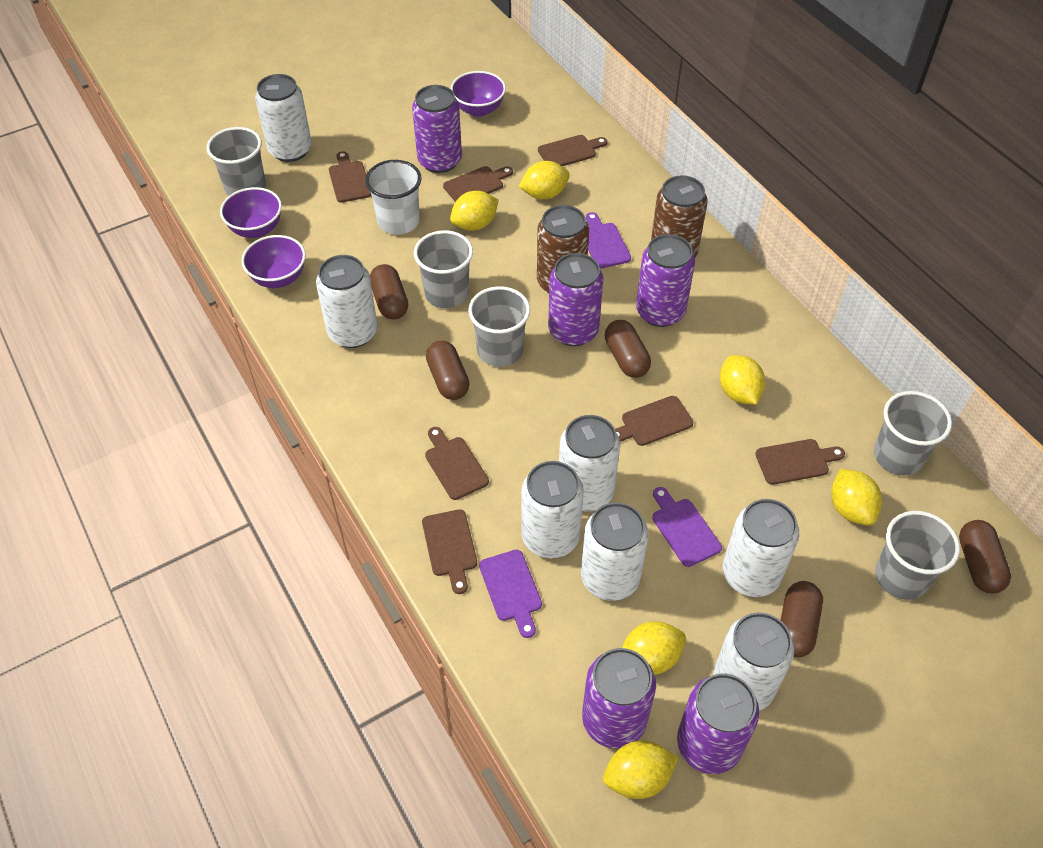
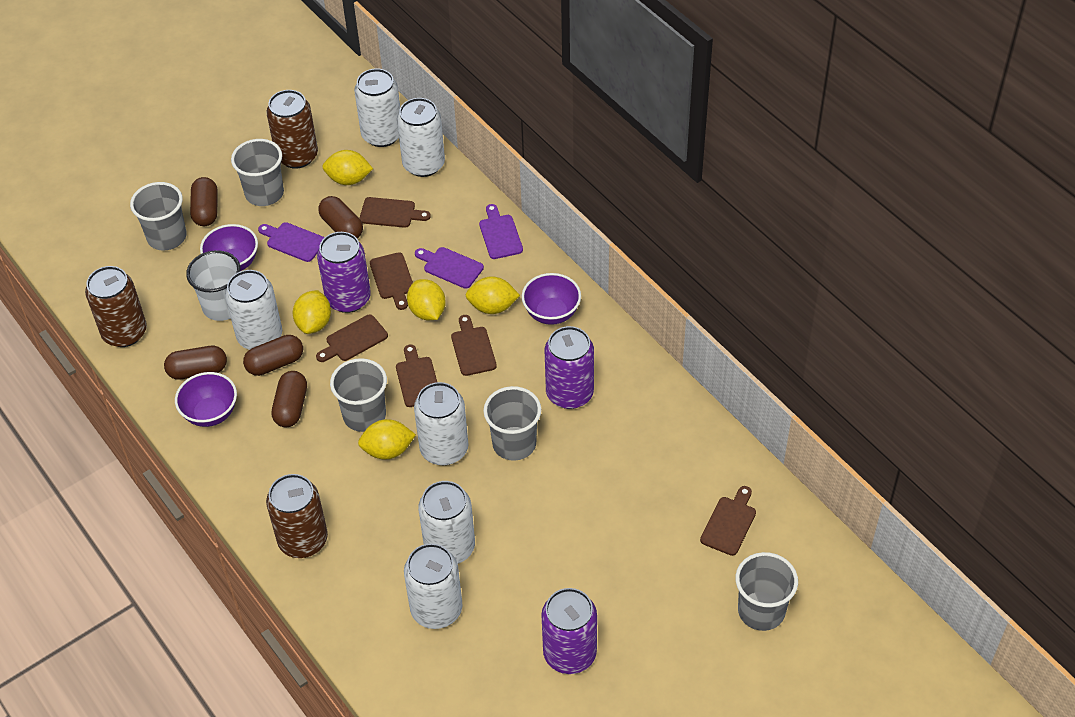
brown can: [537,205,589,293] [651,175,708,257] = 2 -> [85,266,147,347] [266,474,328,558] [267,90,318,169] = 3
brown cutting board: [329,151,371,203] [422,509,477,594] [425,427,489,500] [443,166,513,202] [538,135,608,166] [615,396,693,446] [755,439,845,485] = 7 -> [316,315,388,362] [360,197,431,228] [370,252,413,310] [396,345,437,407] [451,315,497,376] [700,486,756,556] = 6
purple can: [412,85,462,173] [548,253,603,346] [582,648,656,749] [636,234,695,327] [677,673,759,774] = 5 -> [317,232,371,313] [541,588,597,674] [545,326,594,409] = 3
white can: [255,74,312,162] [316,255,378,348] [521,461,584,558] [559,415,620,511] [581,502,649,601] [713,612,794,711] [723,499,799,597] = 7 -> [225,270,282,350] [354,69,400,147] [397,98,445,177] [404,543,463,629] [414,382,469,465] [418,481,475,564] = 6
yellow lemon: [450,191,499,231] [519,161,570,199] [603,740,679,799] [622,621,686,675] [720,355,765,405] [831,469,882,525] = 6 -> [293,290,331,334] [322,150,373,185] [358,419,416,460] [407,279,446,320] [466,276,520,314] = 5

